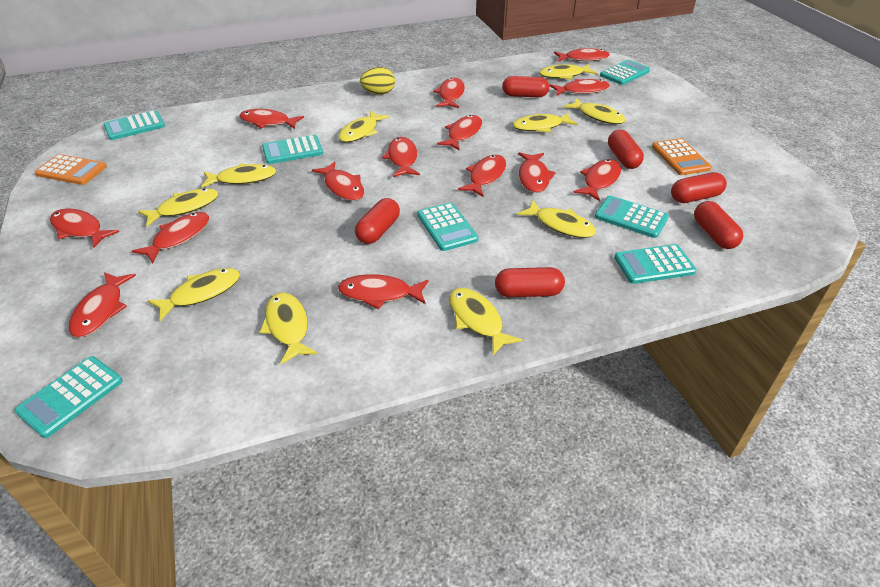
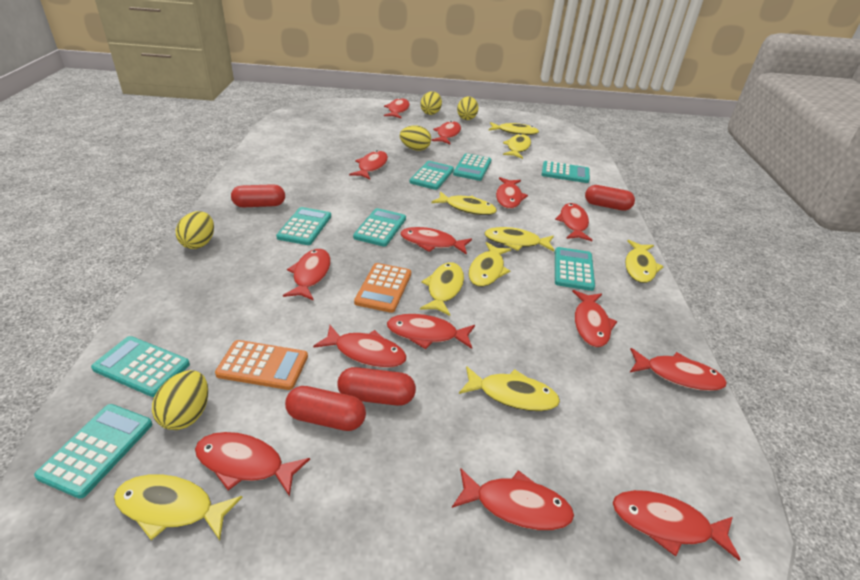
red capsule: [355,198,400,244] [495,267,565,297] [502,76,549,98] [608,130,644,169] [671,172,727,203] [694,201,743,249] = 6 -> [231,184,285,207] [285,386,366,431] [337,367,416,406] [585,185,635,211] = 4
turquoise calculator: [15,356,123,438] [103,110,165,140] [262,135,323,164] [417,202,478,251] [595,196,669,238] [600,60,650,85] [614,244,697,284] = 7 -> [34,404,152,499] [91,336,190,397] [276,207,331,245] [353,208,406,247] [410,161,454,190] [453,153,491,181] [542,161,590,183] [555,247,595,291] = 8
yellow egg: [360,67,395,95] = 1 -> [152,370,208,430] [176,211,214,249] [400,125,431,151] [421,91,442,115] [457,96,479,120] = 5
yellow fish: [138,188,219,227] [147,268,240,321] [201,163,276,188] [259,293,317,364] [338,110,390,142] [449,288,523,355] [513,113,578,133] [517,200,596,238] [539,64,597,80] [564,98,625,124] = 10 -> [114,474,243,541] [420,262,464,316] [431,191,497,215] [459,366,560,411] [468,242,511,287] [485,227,554,251] [489,122,539,135] [503,134,531,159] [625,240,664,283] = 9

